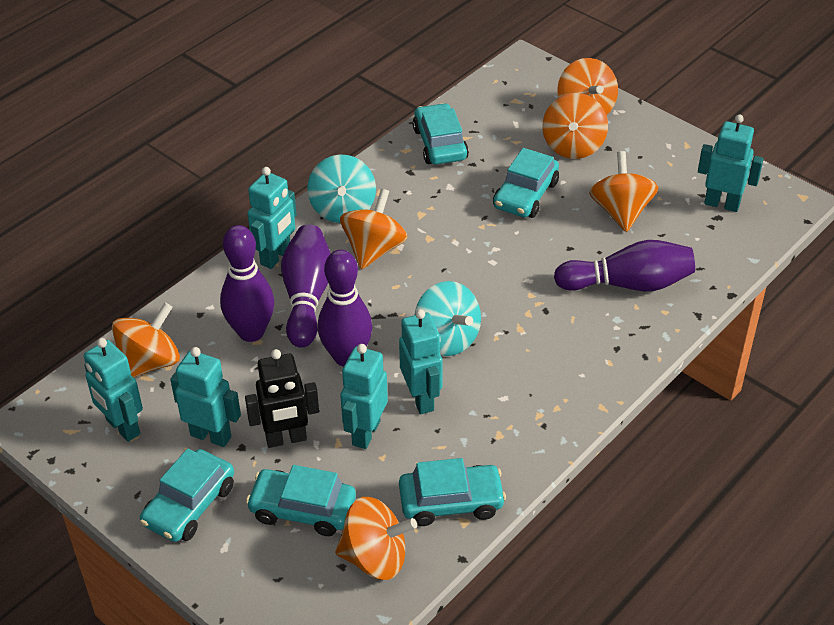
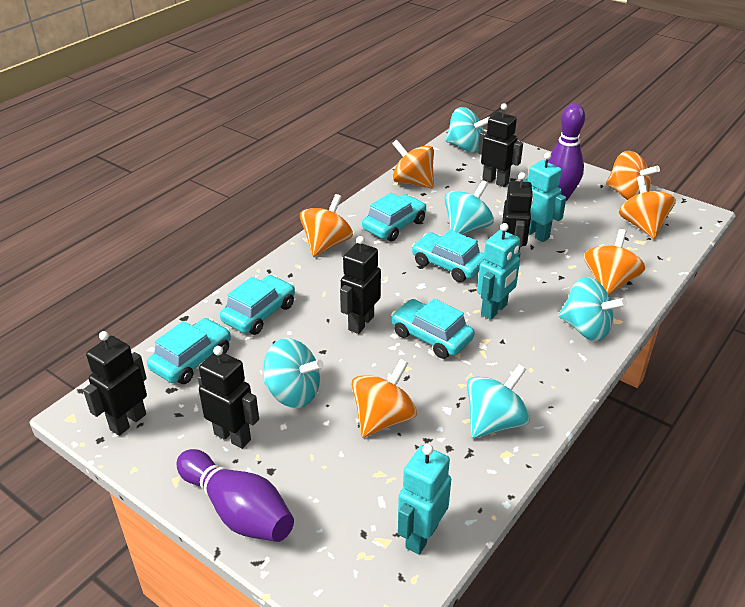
black robot: [245,349,319,448] = 1 -> [83,331,147,436] [198,346,259,449] [340,236,381,334] [478,103,523,187] [502,172,533,251] = 5
purple bowling pin: [220,225,274,342] [281,225,331,348] [318,250,372,367] [554,240,695,292] = 4 -> [177,449,294,542] [548,104,585,201] = 2
turquoise robot: [84,338,143,442] [170,347,241,447] [248,167,297,269] [340,344,388,449] [399,309,443,414] [698,115,763,212] = 6 -> [398,444,451,555] [477,223,521,320] [523,152,566,242] = 3
turquoise spinning top: [307,155,376,223] [415,281,481,356] = 2 -> [263,338,324,408] [444,181,494,235] [445,107,490,153] [467,364,530,438] [558,277,627,341] = 5

